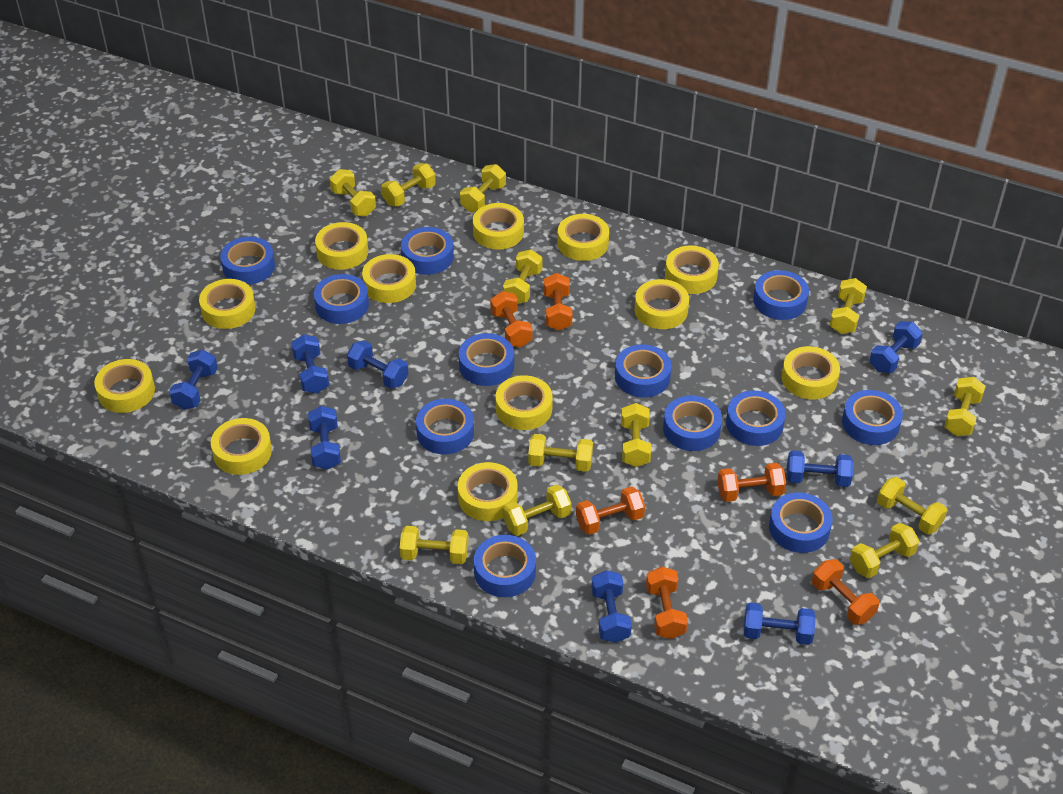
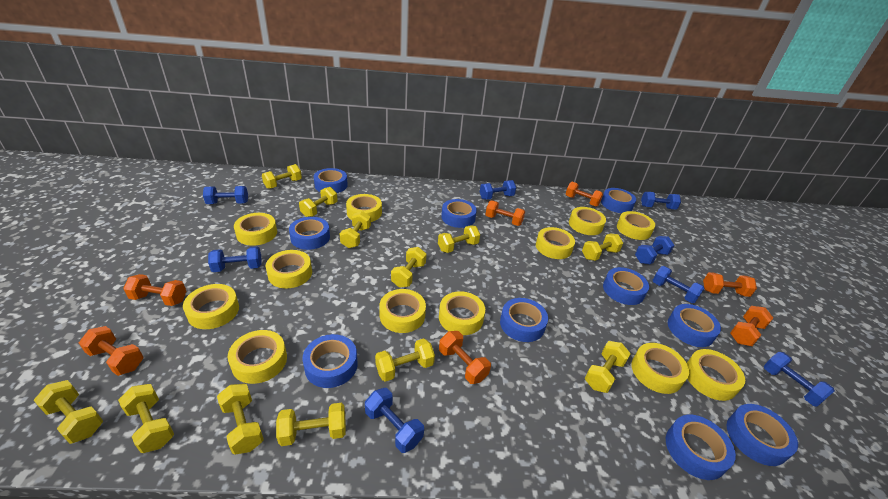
blue tape: [220,237,275,285] [314,274,369,324] [401,227,454,275] [416,399,474,455] [459,333,514,386] [474,535,536,597] [615,344,672,398] [663,396,722,451] [726,391,786,446] [753,270,809,320] [769,493,833,553] [842,390,903,445] = 12 -> [289,217,330,250] [302,334,358,388] [314,168,348,193] [441,199,477,228] [500,298,548,342] [601,188,636,213] [603,267,649,305] [666,415,736,480] [668,304,721,347] [727,404,798,466] = 10
orange dumbbell: [490,291,533,347] [544,273,572,331] [576,486,645,535] [646,567,688,639] [717,463,786,502] [812,559,879,625] = 6 -> [79,326,144,376] [123,274,187,306] [439,331,491,384] [485,200,525,226] [566,182,603,207] [703,272,757,297] [730,306,773,346] = 7

